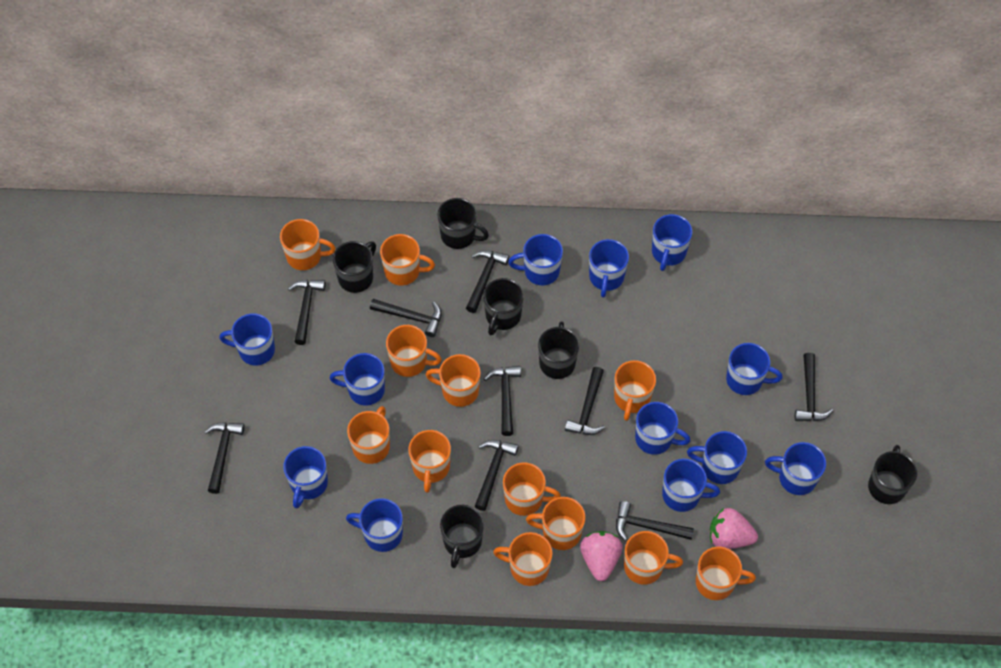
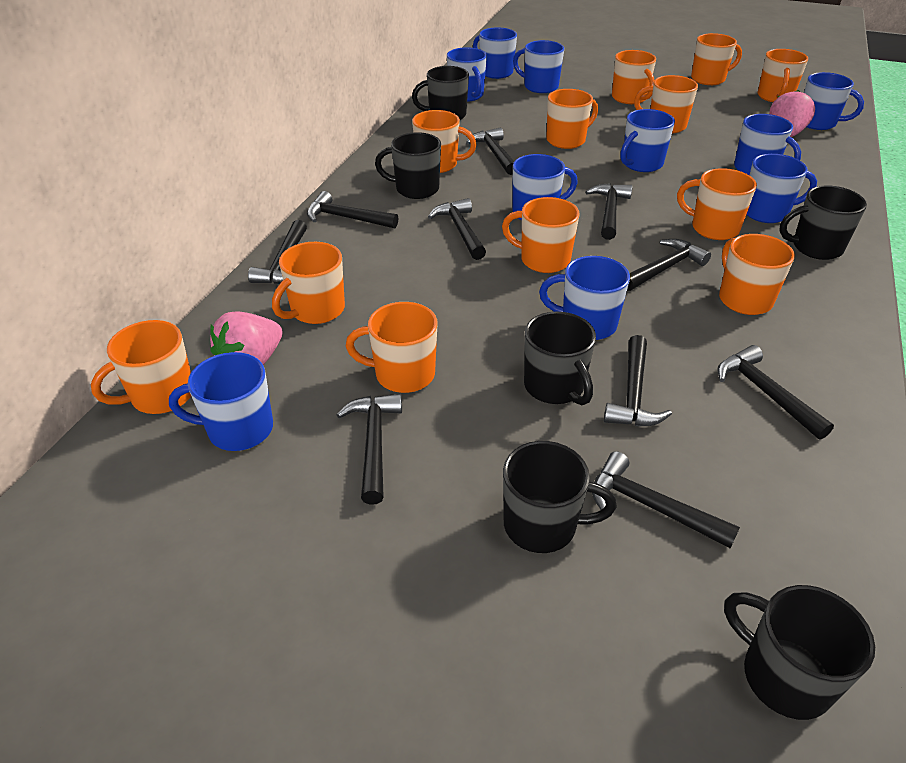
black hammer: [204,422,245,494] [288,280,326,345] [370,299,442,337] [466,250,509,313] [475,440,519,511] [484,366,521,436] [565,367,605,435] [616,501,694,541] [795,353,833,421] = 9 -> [248,220,307,284] [307,191,398,228] [337,394,402,505] [428,198,486,260] [466,127,514,175] [585,183,633,240] [592,451,740,548] [604,335,672,426] [627,239,711,291] [717,345,834,440] = 10
blue mug: [219,313,275,365] [283,446,328,508] [330,353,385,405] [346,498,403,552] [508,234,563,285] [589,239,629,298] [635,402,691,455] [652,214,692,271] [662,459,720,512] [687,431,747,484] [726,343,783,395] [765,442,826,495] = 12 -> [169,352,273,451] [447,47,487,102] [473,27,517,79] [513,40,564,93] [513,154,578,220] [539,256,630,340] [620,109,675,172] [734,114,801,175] [746,154,817,223] [804,72,864,130] = 10

